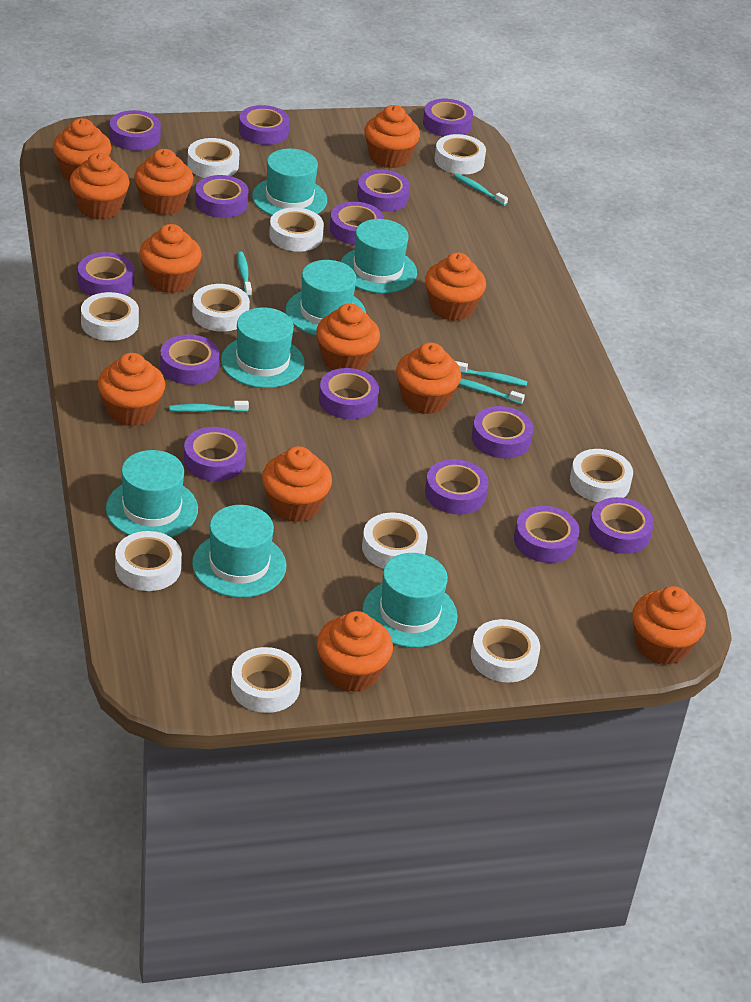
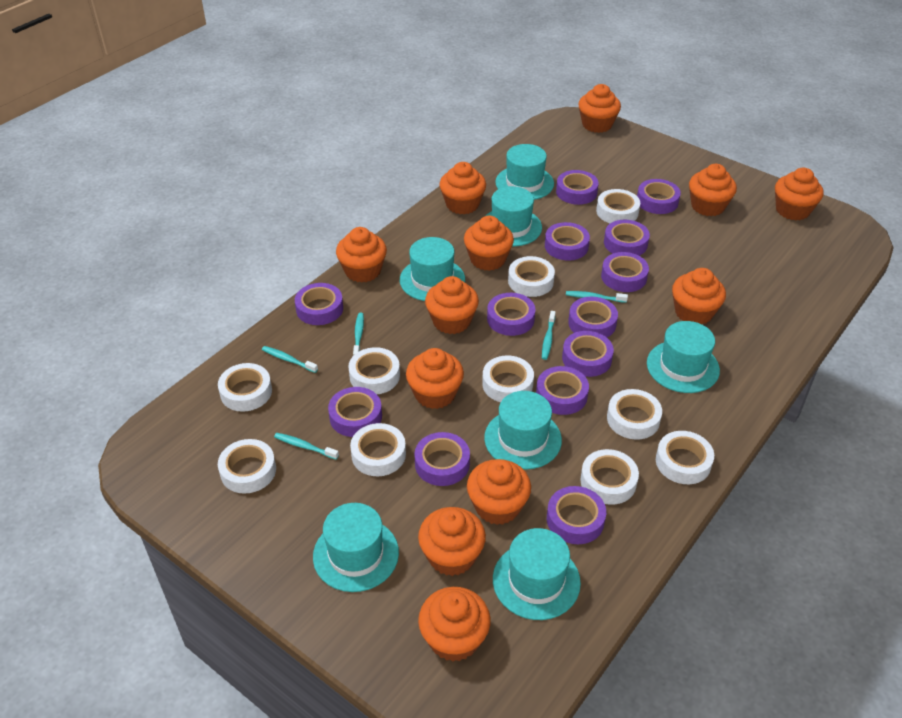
purple tape: [78,252,134,296] [110,110,161,151] [160,335,219,385] [184,427,246,481] [195,175,249,218] [239,105,290,145] [319,368,379,419] [330,202,384,245] [357,170,410,212] [423,99,473,137] [425,459,489,515] [472,406,533,459] [514,506,579,563] [589,497,654,554] = 14 -> [295,283,343,325] [328,387,382,437] [414,432,470,486] [487,293,535,336] [536,366,589,415] [545,222,590,261] [547,486,606,544] [556,170,599,205] [562,331,614,377] [568,297,618,337] [601,252,649,292] [604,220,650,256] [637,179,681,214] = 13

